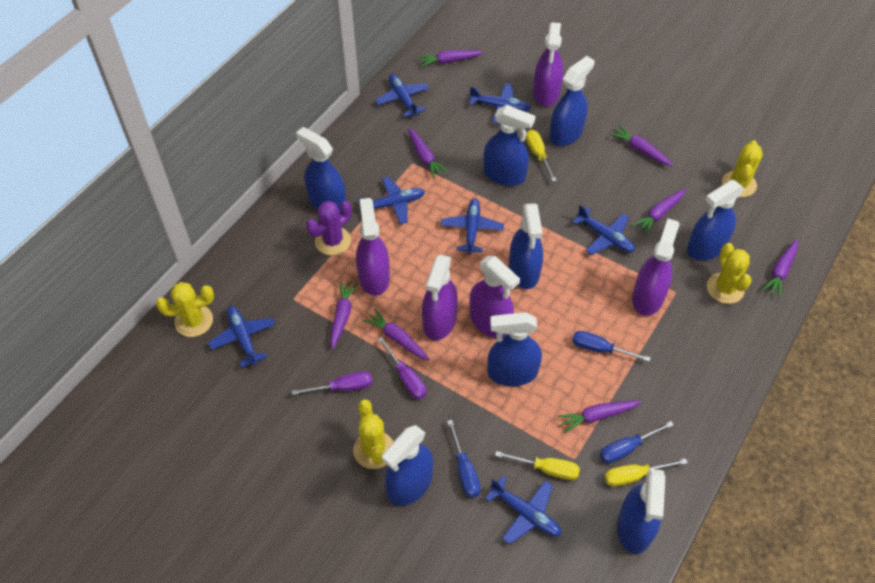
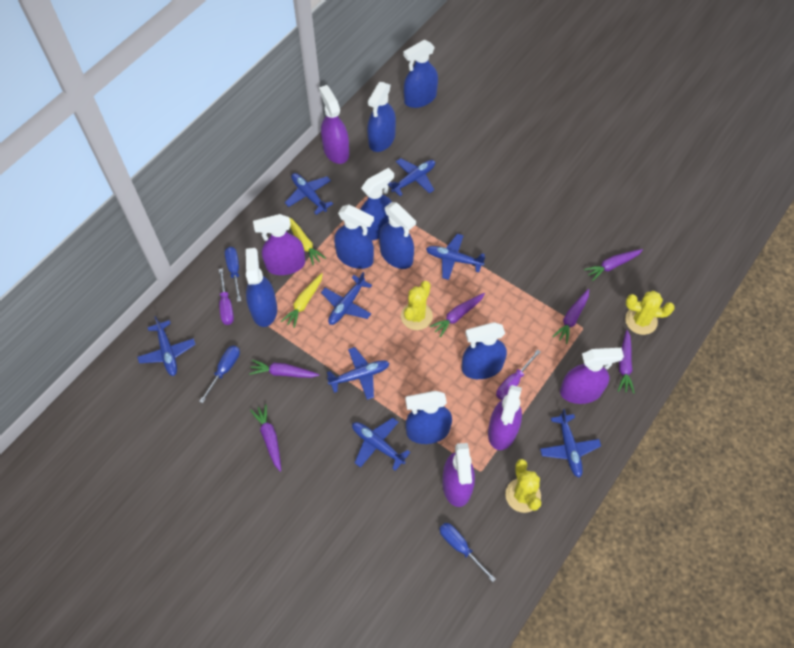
blue plane: [208,306,275,367] [359,177,425,224] [375,74,430,117] [441,199,504,255] [469,83,531,124] [485,476,562,544] [572,205,635,255] = 7 -> [137,316,196,376] [285,173,333,215] [321,272,372,325] [327,347,390,400] [352,418,411,471] [388,158,435,196] [426,234,485,280] [540,409,601,478] = 8
purple cactus: [306,201,352,255] = 1 -> none = 0
purple carrot: [330,281,358,349] [363,309,430,361] [408,128,448,179] [418,50,484,67] [558,400,641,433] [610,125,673,166] [632,189,686,235] [762,239,798,298] = 8 -> [249,360,319,378] [250,404,281,472] [430,293,485,337] [552,289,589,344] [584,249,643,281] [618,330,635,394] = 6
yellow cactus: [156,282,214,337] [353,399,393,469] [707,243,752,304] [722,140,763,197] = 4 -> [401,281,433,330] [505,459,541,513] [625,291,675,335] = 3
yellow carrot: none = 0 -> [281,273,323,328] [287,216,326,265] = 2
yellow screwdriver: [495,451,580,480] [526,130,557,182] [605,458,688,487] = 3 -> none = 0

